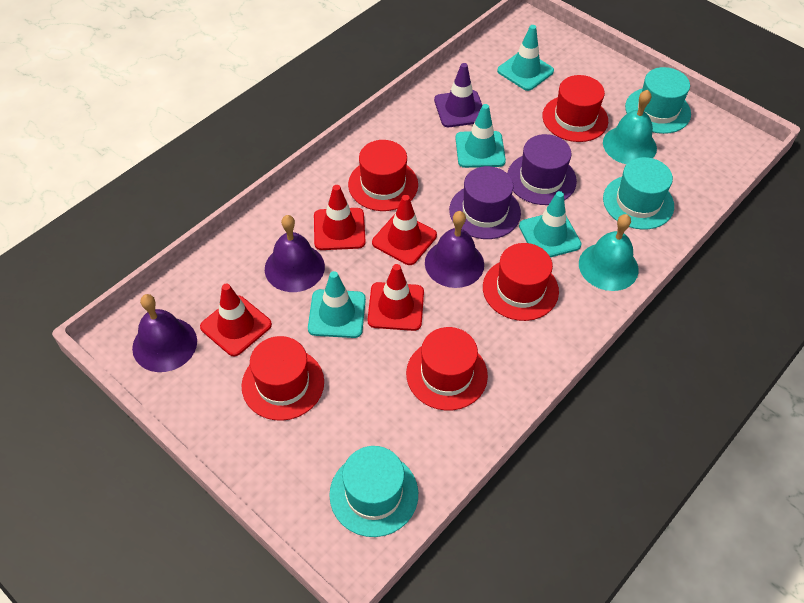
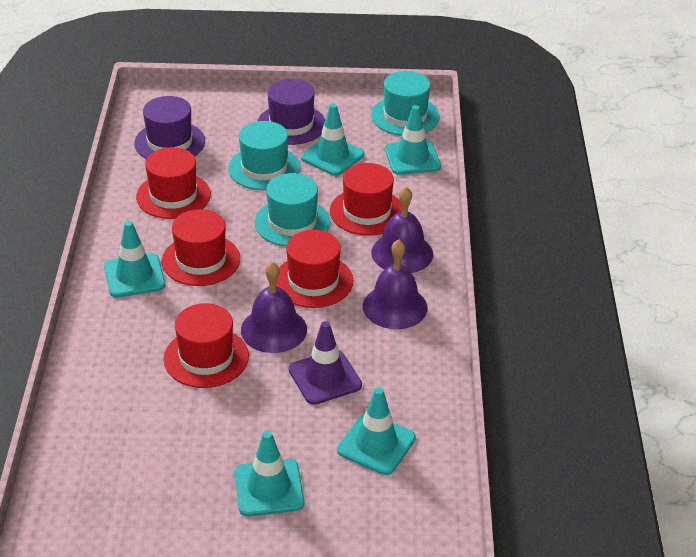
red traffic cone: [200,284,272,356] [314,185,366,250] [367,264,424,331] [372,195,437,265] = 4 -> none = 0
turquoise bell: [579,214,639,291] [603,90,657,164] = 2 -> none = 0
turquoise traffic cone: [308,271,366,338] [455,104,506,168] [497,25,554,91] [519,191,581,257] = 4 -> [104,221,165,298] [234,431,304,517] [301,103,364,176] [337,387,416,475] [385,105,441,175] = 5

